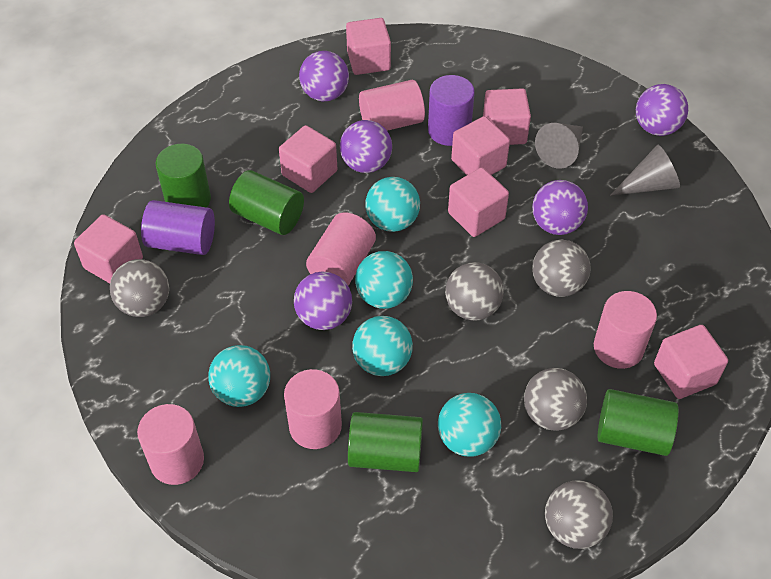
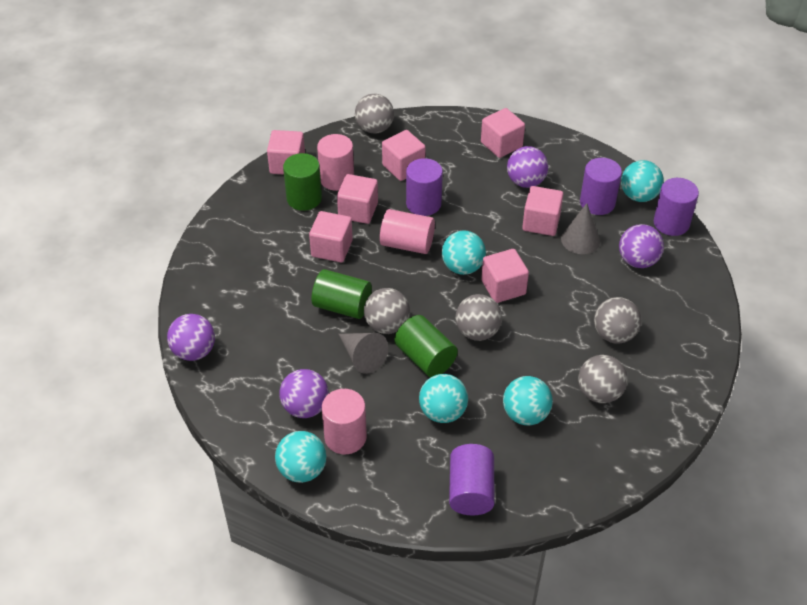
green cylinder: [156,144,211,208] [229,170,304,235] [348,412,423,472] [597,389,679,456] = 4 -> [283,153,322,211] [312,269,372,319] [395,315,458,377] = 3
pink cylinder: [137,404,204,485] [284,369,342,449] [306,212,376,285] [359,80,425,131] [594,291,657,369] = 5 -> [317,134,354,191] [322,389,367,454] [380,209,435,254] = 3
purple ball: [294,271,352,330] [299,51,349,101] [340,120,392,173] [532,180,588,235] [636,84,688,136] = 5 -> [167,314,215,361] [280,369,329,418] [507,146,548,188] [619,224,664,268] = 4
purple cylinder: [141,200,215,255] [428,75,475,146] = 2 -> [406,158,443,216] [449,444,495,515] [580,158,622,215] [654,178,699,236] = 4

